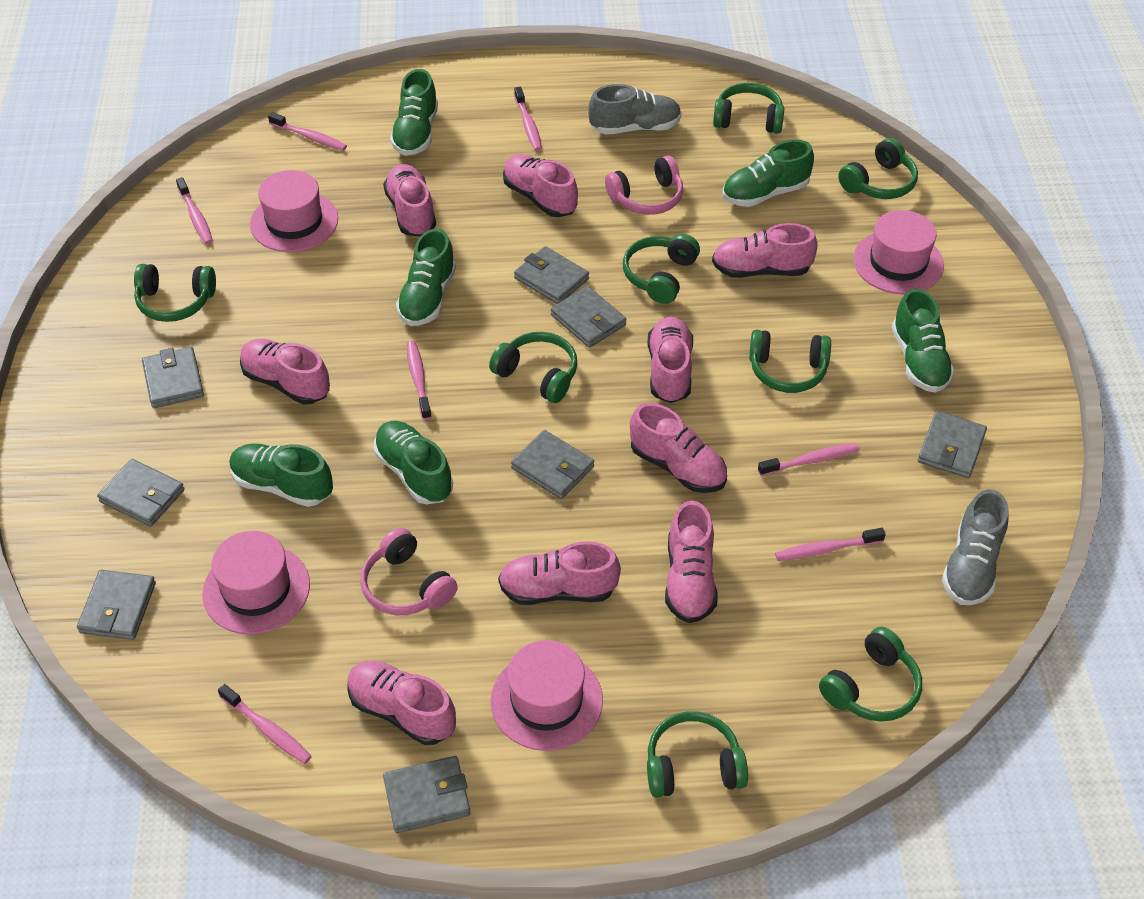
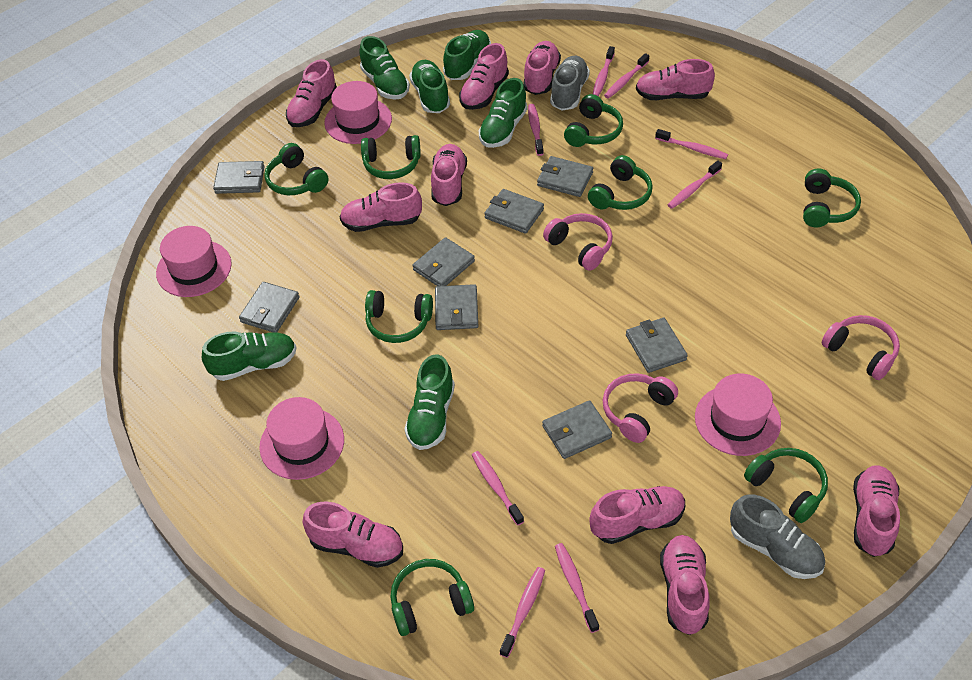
pink headphones: [360,528,458,615] [605,155,683,215] = 2 -> [543,213,613,271] [603,373,678,443] [822,315,900,380] = 3
pink shoe: [240,339,330,404] [348,661,456,745] [383,164,436,236] [498,541,621,605] [503,154,578,217] [630,403,727,493] [647,317,693,403] [665,501,718,623] [712,223,818,278] = 9 -> [286,59,337,127] [303,502,403,568] [340,183,422,232] [431,144,467,206] [459,43,509,110] [523,41,561,95] [589,486,685,544] [636,59,715,100] [660,535,710,635] [853,465,900,557] = 10
pink toothbrush: [176,177,213,244] [218,684,312,764] [268,112,347,151] [407,341,431,420] [514,87,542,151] [758,443,860,476] [775,528,886,561] = 7 -> [472,451,524,526] [500,567,545,658] [528,104,544,156] [555,543,599,633] [593,46,615,97] [604,53,649,98] [655,129,728,159] [668,160,722,209] = 8

